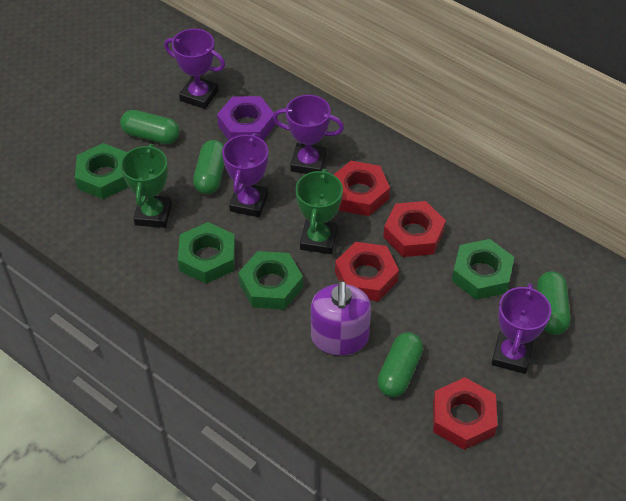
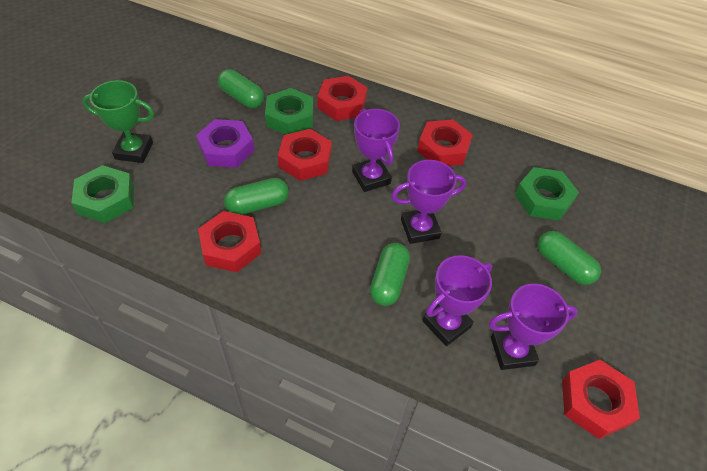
green nut: [75,143,128,199] [178,222,235,284] [238,251,303,310] [452,239,514,300] = 4 -> [71,165,134,223] [265,88,313,135] [515,167,579,221] = 3
green trophy: [120,144,172,228] [295,169,343,254] = 2 -> [82,80,154,163] = 1
purple soap dispenser: [311,281,371,356] = 1 -> none = 0
red nut: [334,161,390,216] [335,242,399,301] [383,201,446,257] [433,377,497,450] = 4 -> [198,211,261,272] [278,129,332,181] [317,76,367,121] [417,120,473,166] [562,360,640,439] = 5

